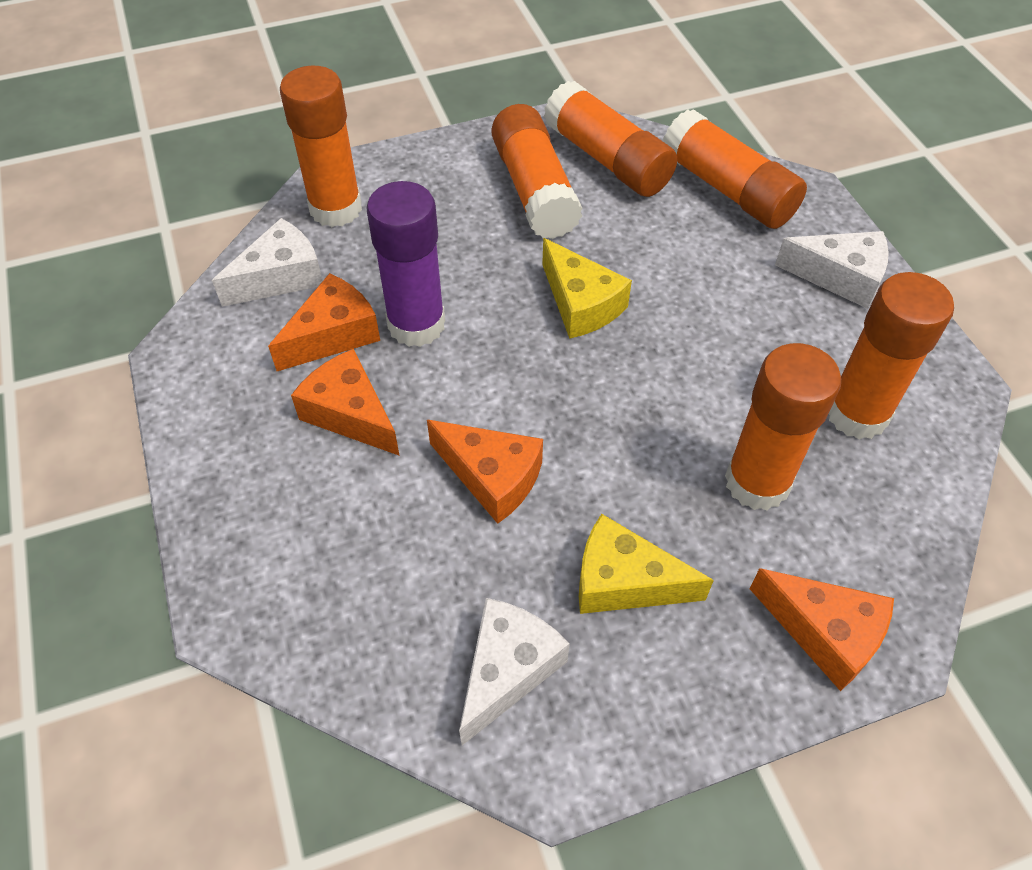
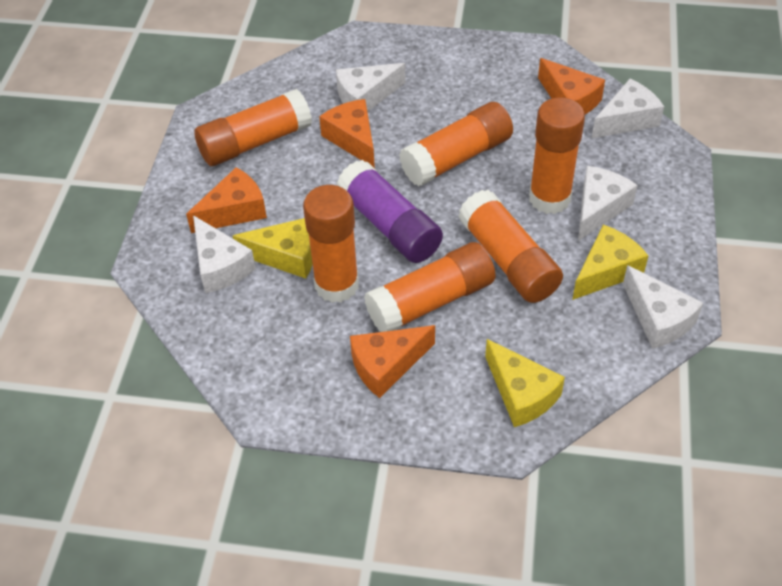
white cheese: [212,218,323,307] [459,598,570,745] [775,231,889,309] = 3 -> [193,215,256,293] [336,63,406,112] [578,166,638,241] [591,79,664,139] [623,265,703,349] = 5
yellow cheese: [542,238,632,339] [579,514,714,614] = 2 -> [233,218,313,279] [485,339,565,427] [572,224,649,300] = 3

